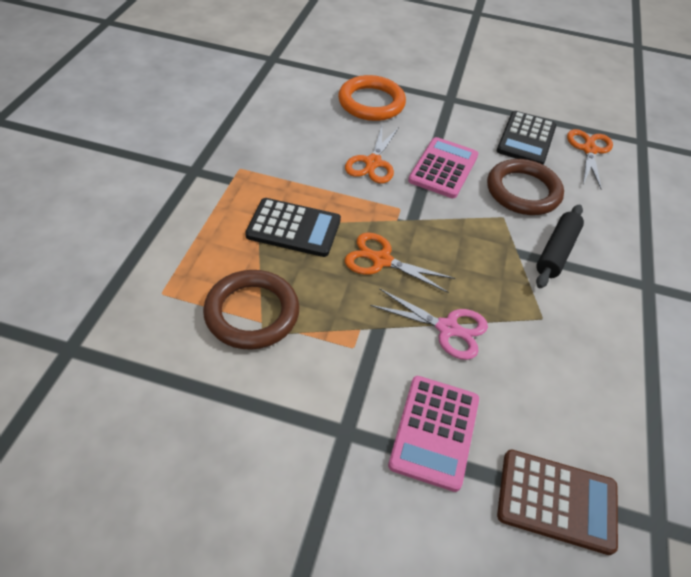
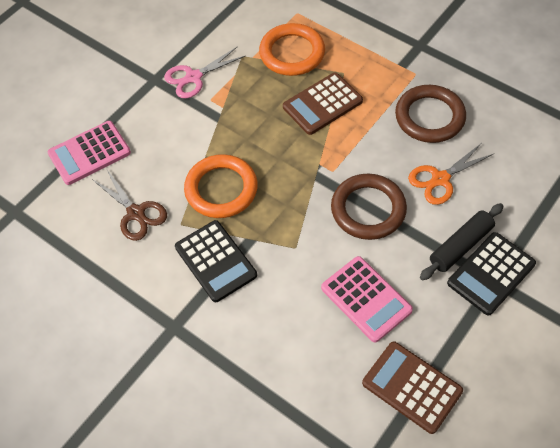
brown calculator: [497,450,618,555] = 1 -> [283,73,363,135] [362,342,463,434] = 2
brown scissors: none = 0 -> [92,170,167,241] = 1
orange ring: [338,75,406,121] = 1 -> [184,154,258,218] [259,23,325,76] = 2
orange scissors: [345,123,399,183] [345,233,455,293] [567,129,613,190] = 3 -> [408,143,495,205] = 1

